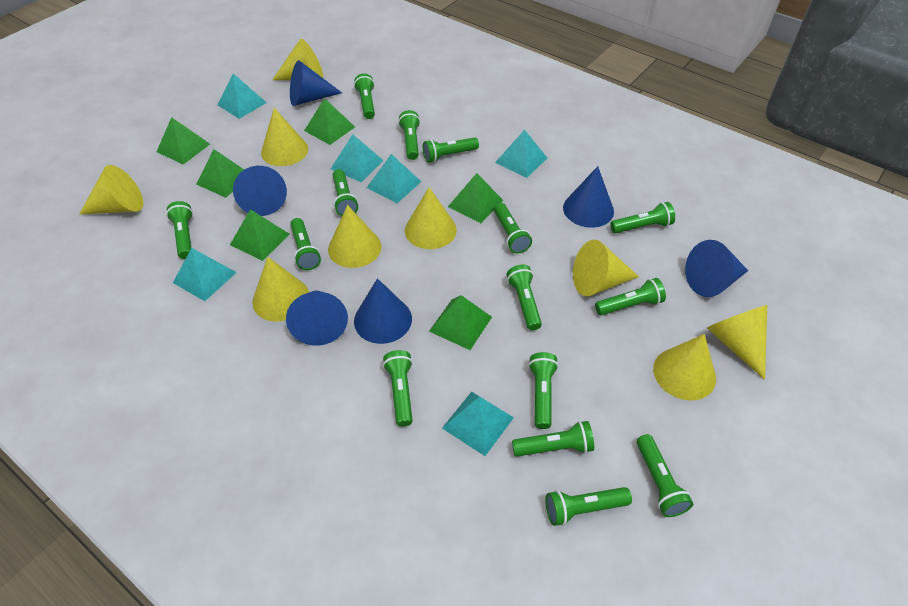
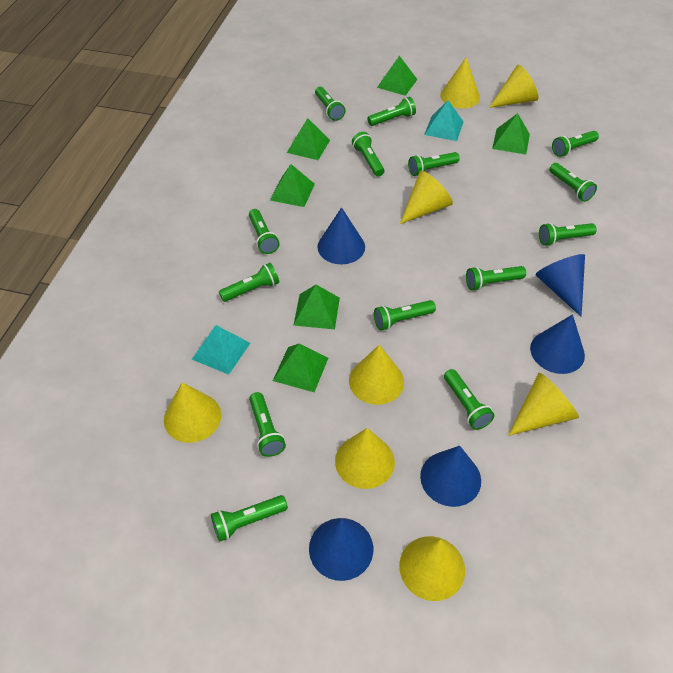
blue cone: [233,166,287,216] [286,290,348,345] [290,60,342,106] [354,278,412,344] [563,166,614,228] [685,240,748,297] = 6 -> [309,518,373,581] [317,207,365,264] [420,446,481,507] [530,314,585,374] [535,254,585,317] = 5
green flashlight: [166,201,193,259] [290,218,321,270] [333,169,358,216] [354,73,375,119] [383,350,413,427] [398,110,420,160] [423,138,479,163] [494,203,532,254] [506,264,542,330] [512,421,594,457] [528,352,559,429] [545,487,632,526] [595,278,666,316] [610,202,675,233] [637,434,693,517] = 15 -> [211,495,288,542] [219,263,279,302] [249,209,280,254] [249,392,286,457] [315,87,346,121] [352,132,385,177] [367,97,416,126] [374,300,436,330] [408,152,460,176] [444,369,494,430] [466,266,526,291] [539,223,597,246] [549,163,597,202] [552,131,599,157] = 14
turquoise pyramid: [173,248,237,301] [217,73,267,119] [331,134,384,182] [367,154,421,203] [442,392,514,456] [495,130,547,178] = 6 -> [192,325,250,375] [424,100,464,141] = 2
yellow cone: [80,165,143,214] [252,257,309,322] [261,108,308,166] [272,39,323,80] [328,205,381,268] [405,187,457,249] [573,240,639,296] [653,334,716,400] [707,305,767,380] = 9 -> [164,382,221,443] [335,428,395,489] [349,345,404,405] [399,536,465,601] [400,171,453,224] [440,57,480,108] [489,65,538,108] [508,373,579,436] = 8

